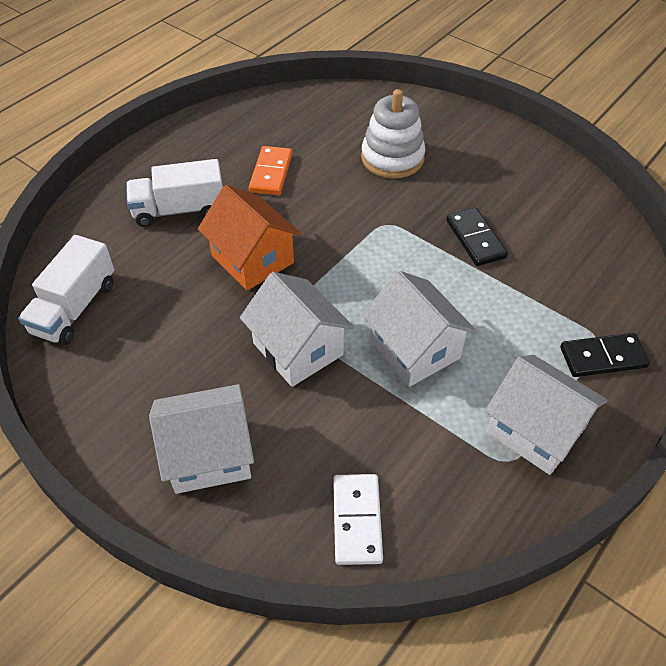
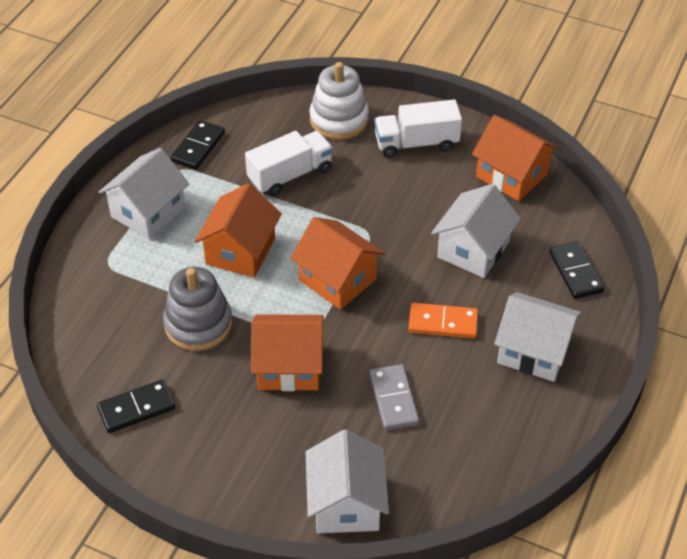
black domino: [446,208,508,266] [560,333,650,377] = 2 -> [97,379,176,433] [170,120,225,170] [549,241,604,299] = 3
grey domino: none = 0 -> [370,364,419,430] = 1
grey stacking toy: none = 0 -> [163,267,232,351] = 1
orange house: [198,185,301,290] = 1 -> [195,183,282,278] [251,314,324,391] [290,217,385,310] [472,115,559,201] = 4
white domino: [333,474,383,565] = 1 -> none = 0

